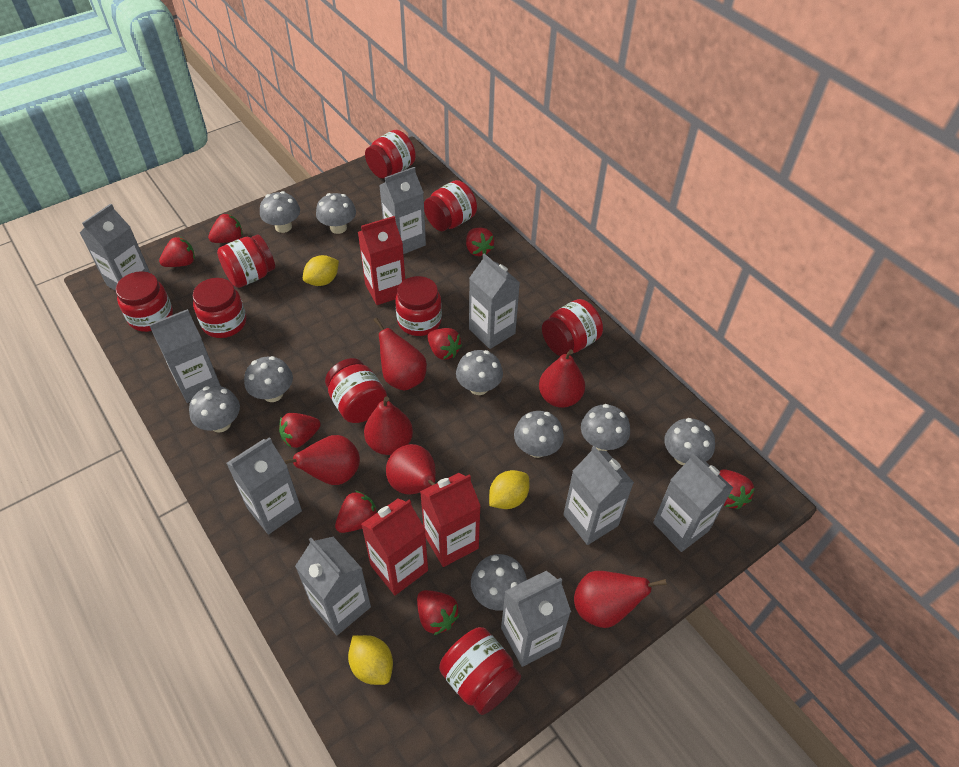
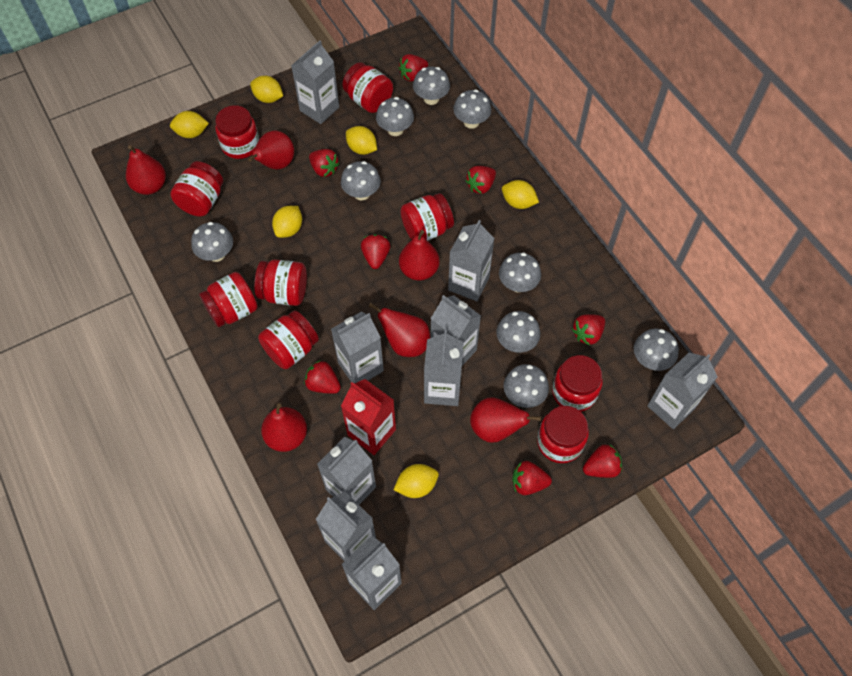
red carton: [358,216,405,305] [361,498,428,595] [420,473,481,567] = 3 -> [341,379,396,455] = 1
yellow lemon: [303,255,339,286] [348,635,393,685] [489,470,529,509] = 3 -> [170,111,209,138] [250,76,283,103] [272,206,302,238] [346,126,377,155] [394,464,439,498] [502,180,539,209] = 6

